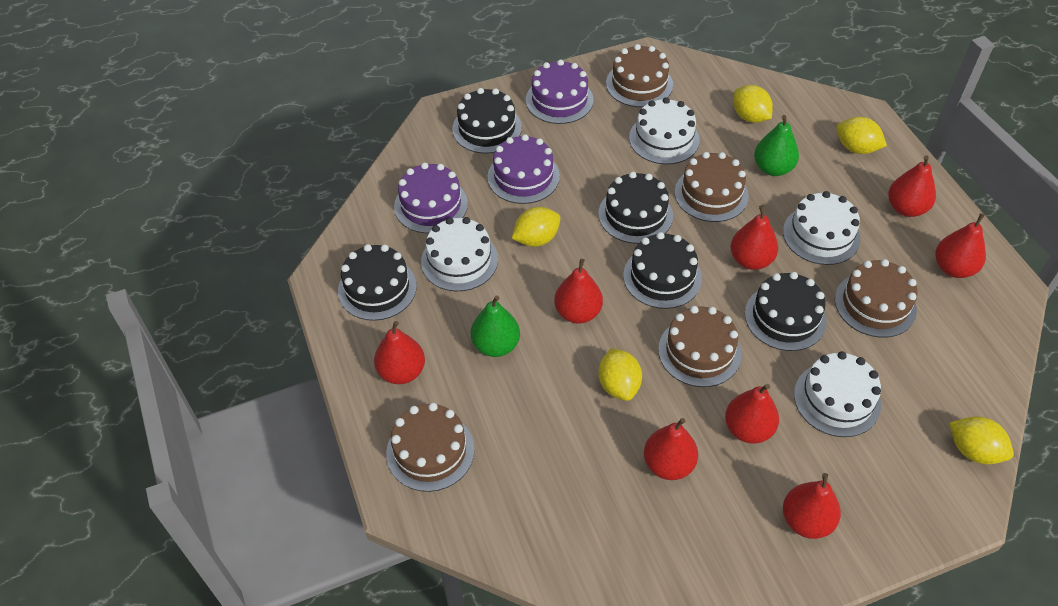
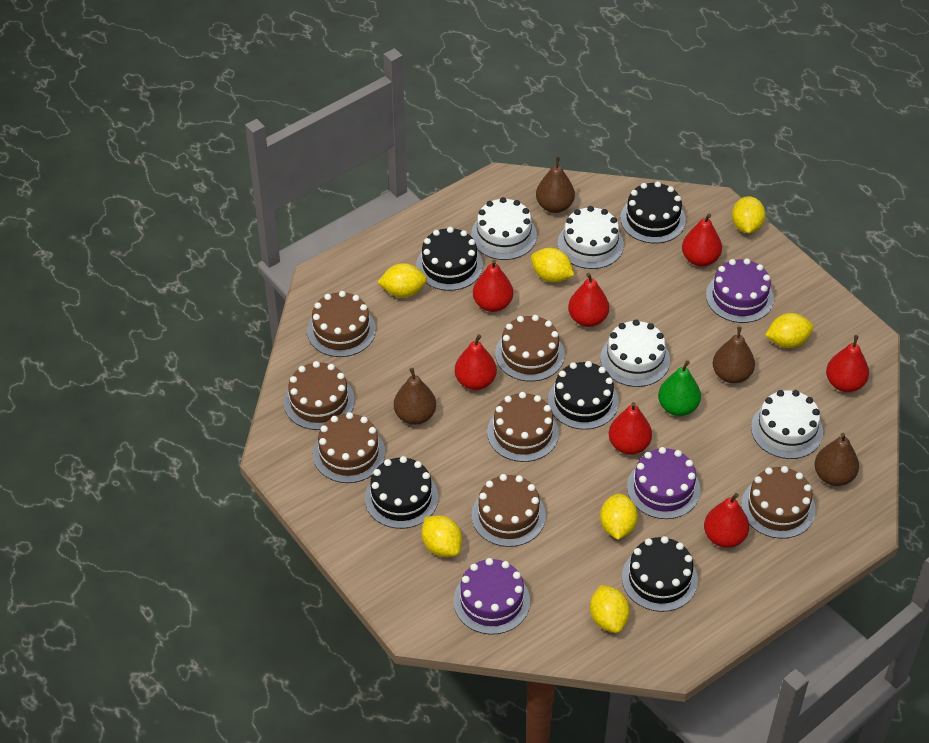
brown cake: [386,403,474,492] [606,44,673,107] [658,306,742,387] [675,152,749,222] [835,259,918,338] = 5 -> [284,361,355,430] [307,291,376,357] [313,412,385,483] [471,474,546,547] [487,392,559,462] [495,315,565,381] [741,466,816,539] = 7
brown pear: none = 0 -> [394,368,436,425] [536,157,575,213] [713,326,755,384] [814,433,859,486] = 4
green pear: [470,295,520,357] [754,115,799,176] = 2 -> [658,360,701,416] = 1
red pear: [374,321,425,384] [554,259,603,324] [644,418,698,480] [725,384,779,444] [731,205,778,270] [783,473,841,539] [888,155,936,217] [935,213,986,278] = 8 -> [455,334,497,390] [473,260,513,312] [568,273,609,327] [609,402,652,455] [682,214,722,267] [704,493,749,548] [826,335,869,392] = 7
yellow lemon: [511,207,560,247] [598,348,642,401] [733,85,773,123] [837,117,887,154] [949,416,1014,464] = 5 -> [377,263,427,298] [422,516,462,557] [531,248,574,283] [590,585,630,633] [600,493,638,540] [732,196,765,233] [765,313,813,348] = 7

